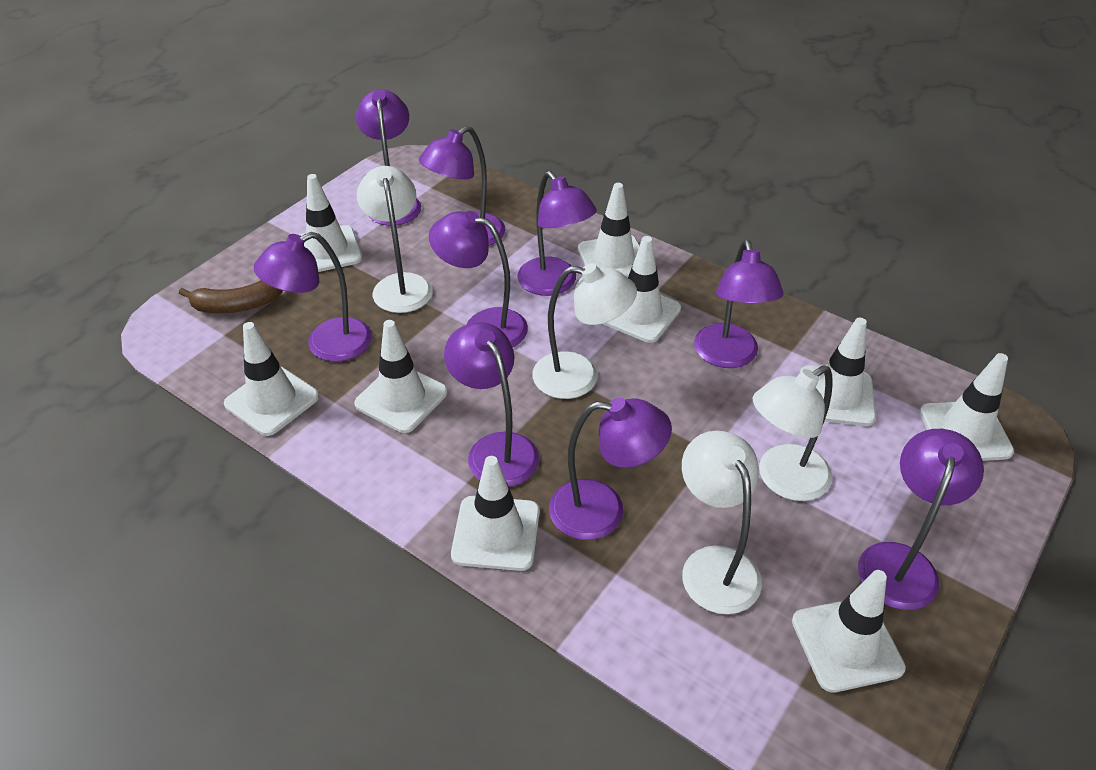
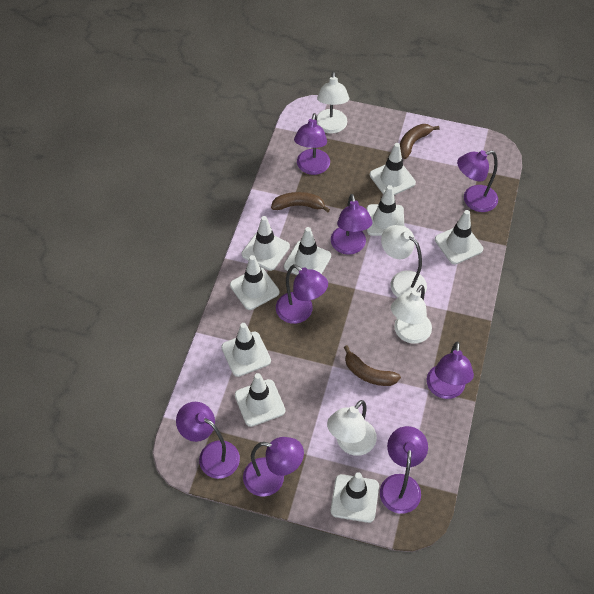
brown banana: [179,280,283,313] = 1 -> [271,192,330,212] [344,345,401,386] [400,124,440,159] = 3
purple lamp: [254,232,372,362] [356,89,421,226] [419,126,505,246] [429,211,528,348] [444,322,539,487] [517,171,597,296] [549,397,672,540] [694,240,783,368] [858,429,984,610] = 9 -> [176,402,240,479] [243,437,304,497] [276,264,328,324] [294,113,330,175] [331,194,373,255] [380,426,428,514] [427,342,474,399] [457,150,498,212] = 8

